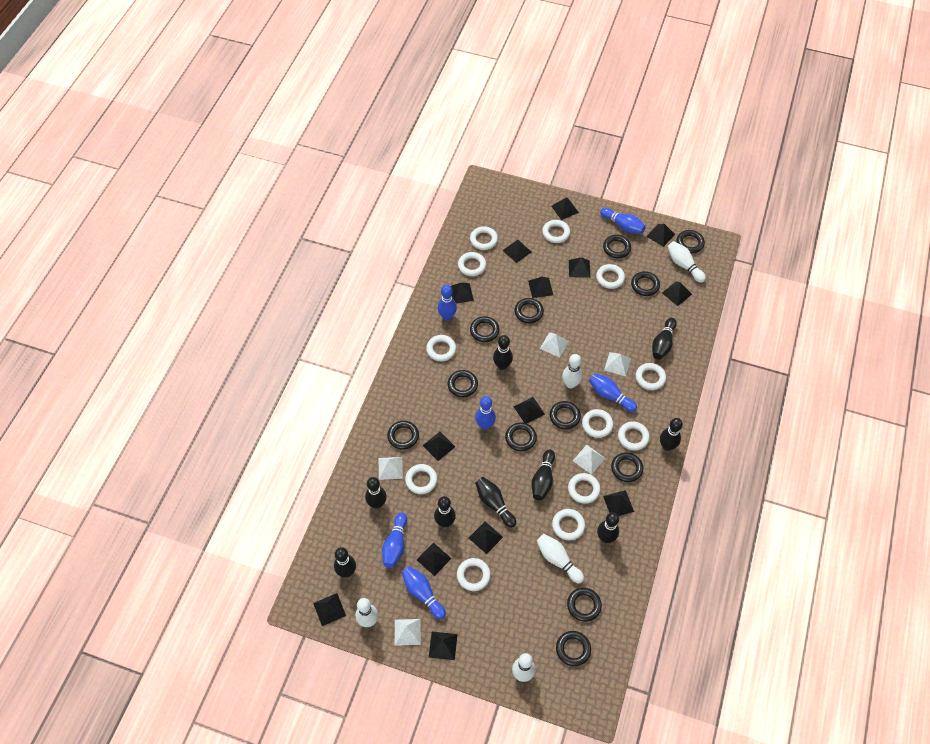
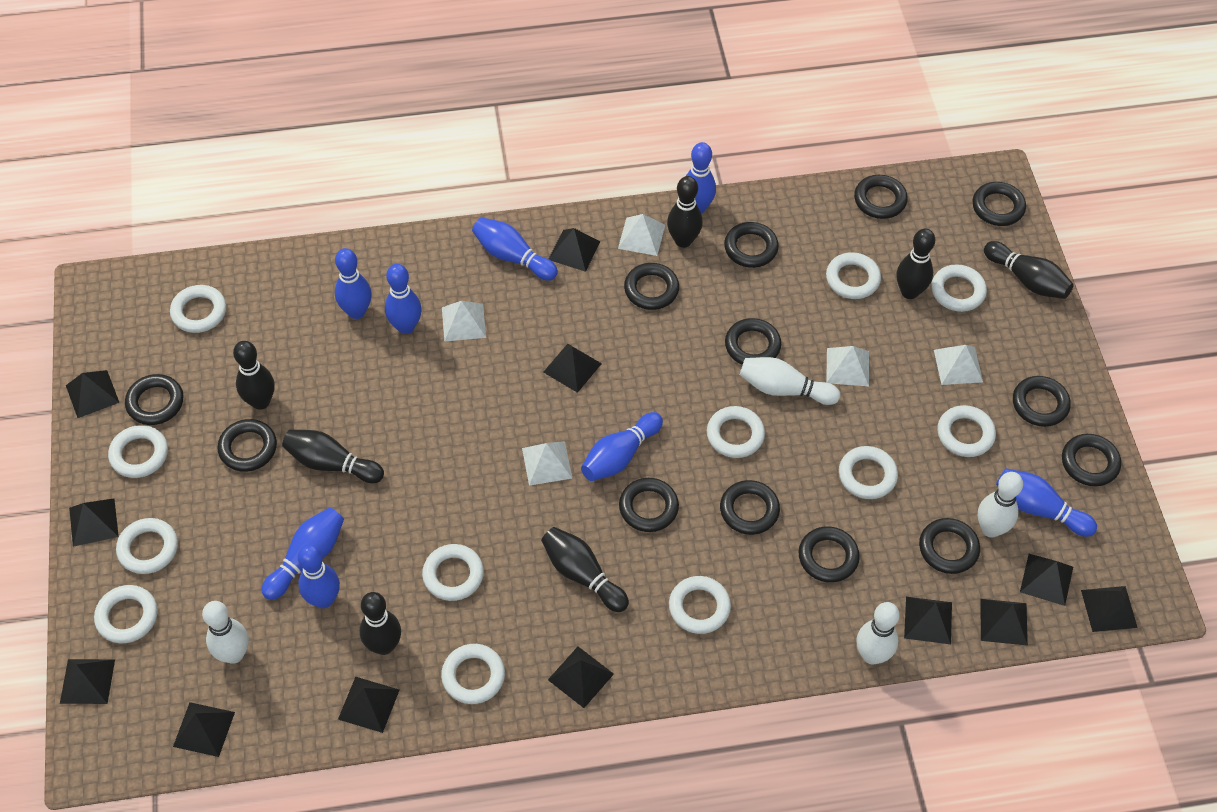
black bowling pin: [334,547,356,577] [365,477,387,509] [434,496,456,527] [475,477,516,528] [493,335,513,370] [531,449,555,501] [597,512,619,543] [652,318,677,360] [660,418,683,451] = 9 -> [233,341,275,410] [282,430,384,483] [360,592,401,655] [541,527,629,612] [667,176,703,248] [897,228,935,299] [984,241,1074,299] = 7
black pyramid: [313,593,346,626] [417,542,452,576] [422,432,455,461] [429,632,458,660] [451,282,474,304] [469,522,503,554] [502,240,531,263] [513,397,545,423] [528,277,553,298] [552,197,579,220] [569,257,590,278] [603,490,634,516] [646,224,675,247] [662,281,692,306] = 14 -> [60,659,115,704] [66,370,120,418] [69,498,119,547] [173,702,235,757] [338,677,400,733] [544,344,602,393] [548,647,614,708] [549,228,600,272] [904,597,952,644] [980,599,1028,646] [1020,554,1073,606] [1081,586,1138,632] = 12
black ring: [387,421,419,450] [448,370,478,398] [470,316,500,342] [505,422,537,451] [514,298,544,323] [550,401,581,429] [556,631,591,666] [567,588,602,622] [603,235,631,259] [611,452,643,482] [631,271,660,296] [677,230,705,254] = 12 -> [125,374,183,425] [217,419,277,472] [619,478,679,532] [624,263,679,310] [720,480,780,535] [724,222,779,268] [725,318,781,365] [799,526,860,583] [854,175,908,219] [919,518,980,574] [972,182,1026,226] [1013,376,1071,427] [1062,434,1121,486] = 13
blue bowling pin: [382,512,407,568] [402,566,446,619] [438,285,457,320] [475,396,496,430] [589,373,637,412] [600,208,646,234] = 6 -> [261,507,344,600] [298,544,340,608] [335,248,372,319] [385,264,422,334] [472,217,558,281] [581,412,663,481] [686,142,716,214] [996,468,1097,537] = 8
white bowling pin: [355,598,378,627] [512,653,535,682] [537,534,584,584] [562,354,582,388] [668,241,706,283] = 5 -> [202,601,249,664] [740,357,840,405] [856,602,900,665] [978,472,1023,537] = 4

